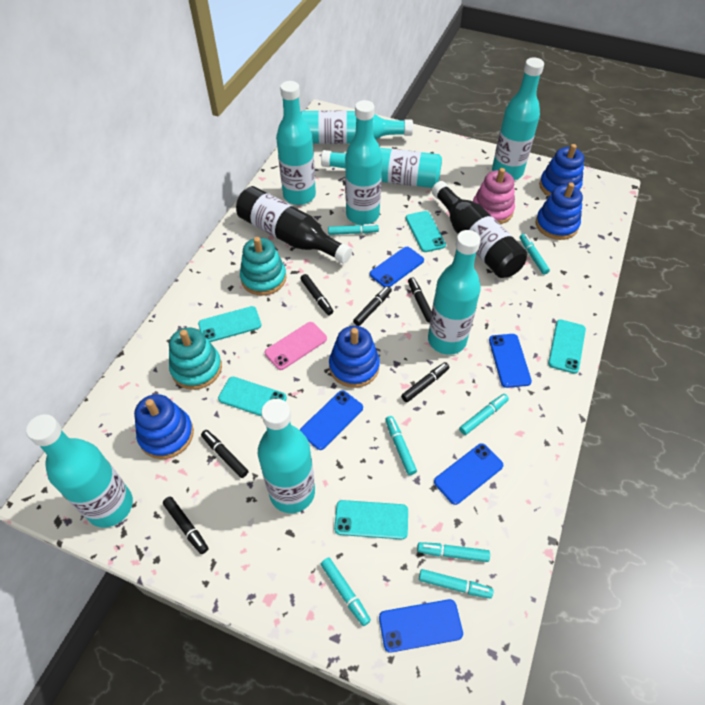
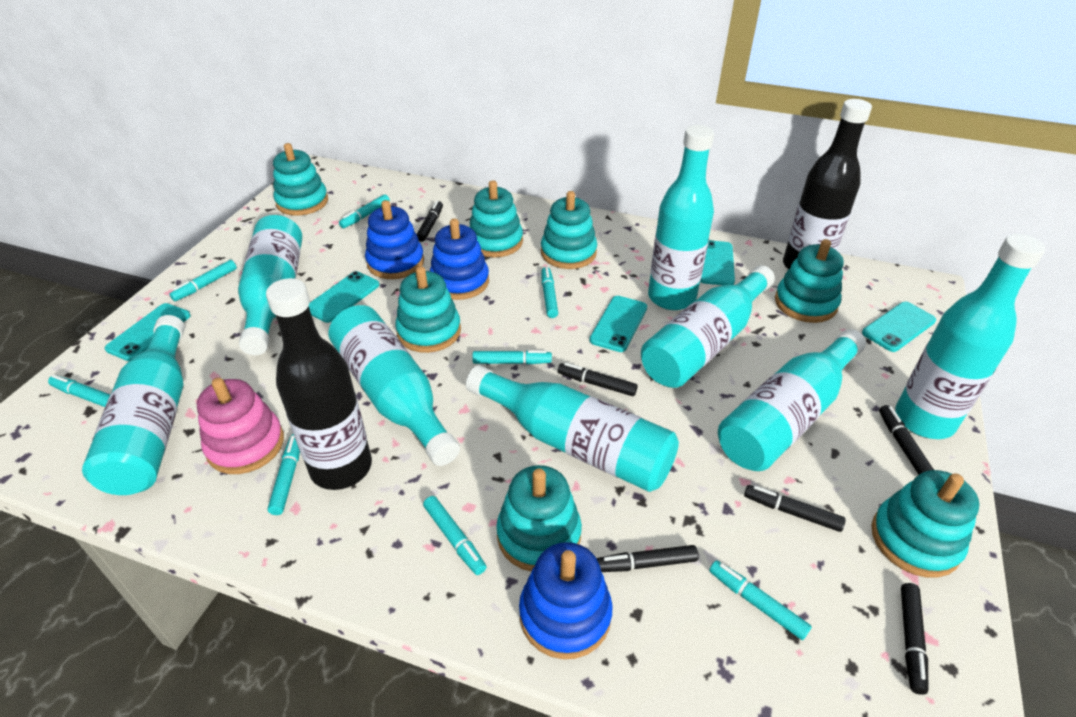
blue phone: [300,390,363,450] [370,247,424,288] [379,599,463,653] [434,443,503,505] [489,334,532,388] = 5 -> none = 0
blue stacking toy: [134,394,194,459] [329,326,380,388] [536,183,583,240] [539,144,584,196] = 4 -> [365,200,424,279] [430,219,489,300] [519,542,613,659] = 3
pink phone: [265,322,327,370] = 1 -> none = 0
turquoise marker: [321,557,371,626] [328,224,379,235] [385,416,417,475] [417,542,490,562] [419,569,494,599] [459,394,509,435] [520,234,550,275] = 7 -> [48,375,110,407] [169,260,237,301] [267,434,300,515] [339,194,390,228] [423,496,486,575] [472,350,552,365] [541,267,558,318] [709,560,812,640] = 8
turquoise stacking toy: [169,328,222,390] [240,237,287,296] = 2 -> [273,143,328,216] [395,266,461,353] [469,181,523,258] [496,465,582,572] [541,191,597,269] [775,239,844,323] [872,470,979,578] = 7

